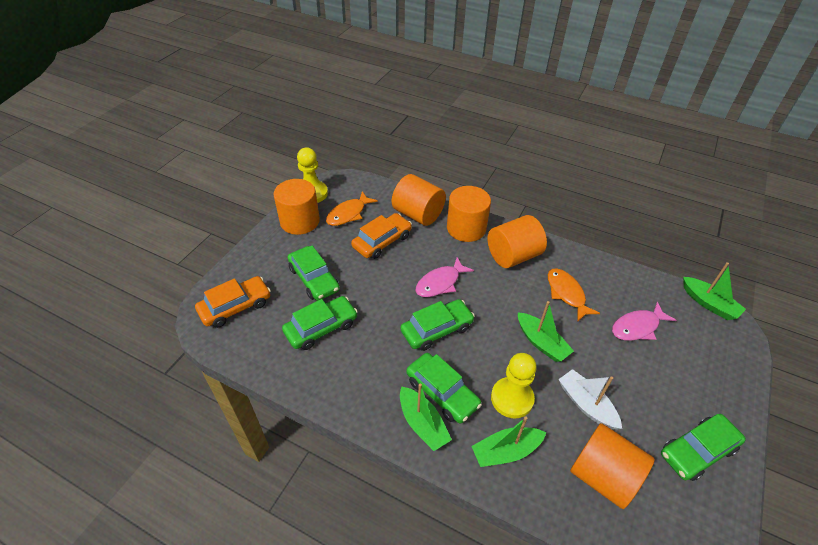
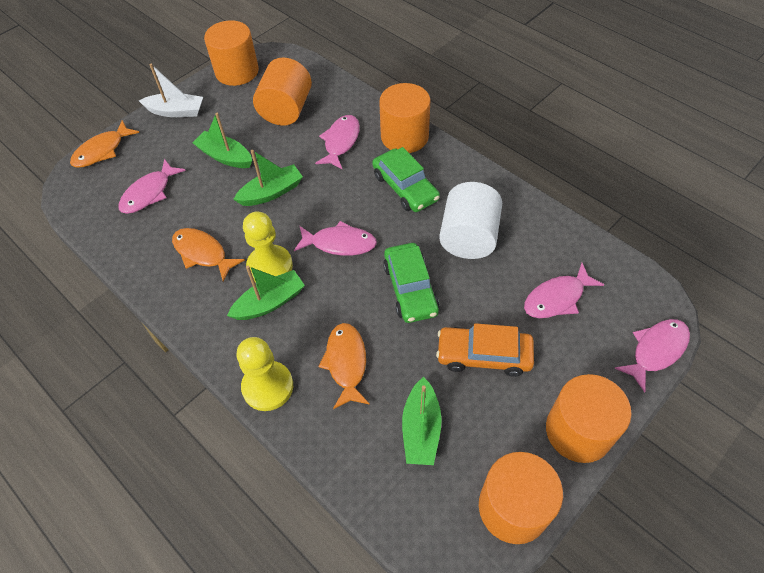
green car: [282,296,358,350] [287,246,340,301] [400,299,475,351] [406,353,482,424] [661,414,746,481] = 5 -> [372,147,440,212] [383,243,439,323] = 2
orange car: [195,276,271,328] [351,213,412,259] = 2 -> [436,323,534,377] = 1
orange fish: [326,191,378,226] [548,268,600,321] = 2 -> [70,120,140,168] [172,228,245,281] [318,323,370,409] = 3
pink fish: [416,257,474,297] [612,302,676,341] = 2 -> [119,159,186,214] [294,221,377,256] [315,115,360,169] [524,263,604,318] [614,319,690,392] = 5
white cylinder: none = 0 -> [439,182,502,259] = 1

